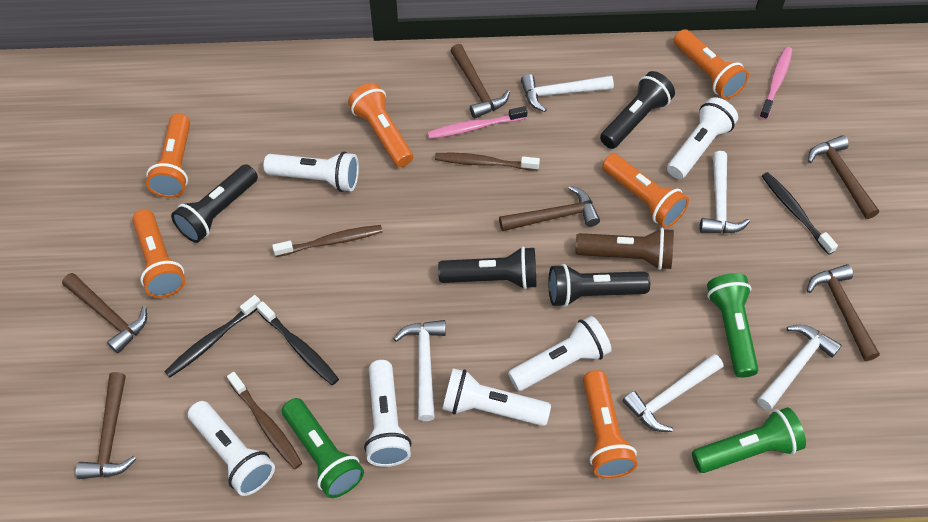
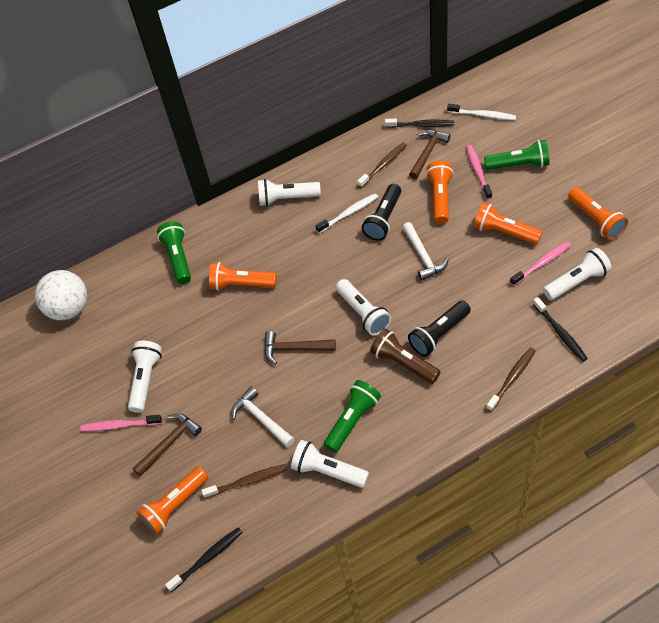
black flashlight: [171,164,258,243] [438,247,536,289] [548,264,650,307] [600,71,675,149] = 4 -> [362,184,401,241] [408,301,471,357] = 2
brown hammer: [62,273,147,353] [76,372,136,479] [450,44,510,119] [499,186,600,231] [807,264,880,361] [808,135,879,219] = 6 -> [132,413,202,477] [264,331,336,365] [409,130,450,179] = 3
orange flashlight: [132,209,185,298] [146,114,190,198] [348,83,413,167] [583,370,638,478] [602,153,689,228] [674,29,749,99] = 6 -> [136,467,208,535] [209,262,277,291] [426,161,454,224] [474,203,542,244] [568,187,628,240] = 5
pink toothbrush: [427,106,528,139] [759,47,792,120] = 2 -> [80,415,162,431] [466,145,492,199] [510,241,571,286] = 3
white ball: none = 0 -> [35,270,87,320] = 1
white flashlight: [188,401,275,496] [264,151,359,192] [364,360,412,467] [442,368,551,426] [508,316,612,391] [667,97,738,179] = 6 -> [128,341,162,413] [258,179,321,206] [291,440,369,488] [336,279,391,336] [543,248,612,300] = 5
white hammer: [394,320,446,421] [521,74,614,112] [623,354,723,432] [700,151,750,233] [757,325,842,411] = 5 -> [231,386,294,447] [402,222,449,281] = 2
white toothbrush: none = 0 -> [316,193,378,233] [447,104,516,120] = 2

